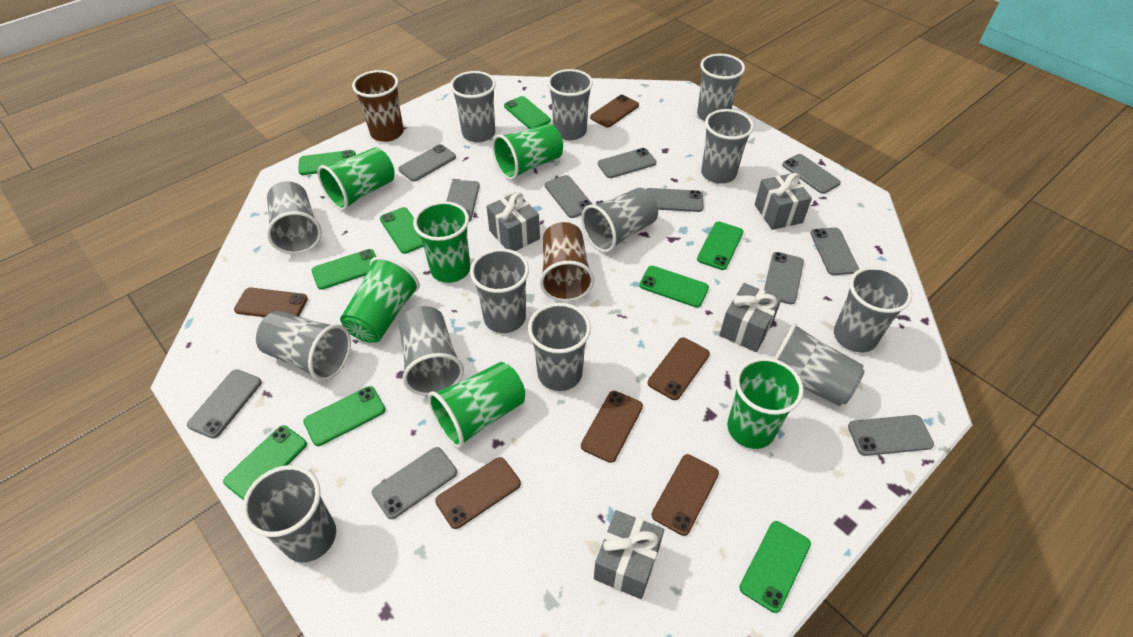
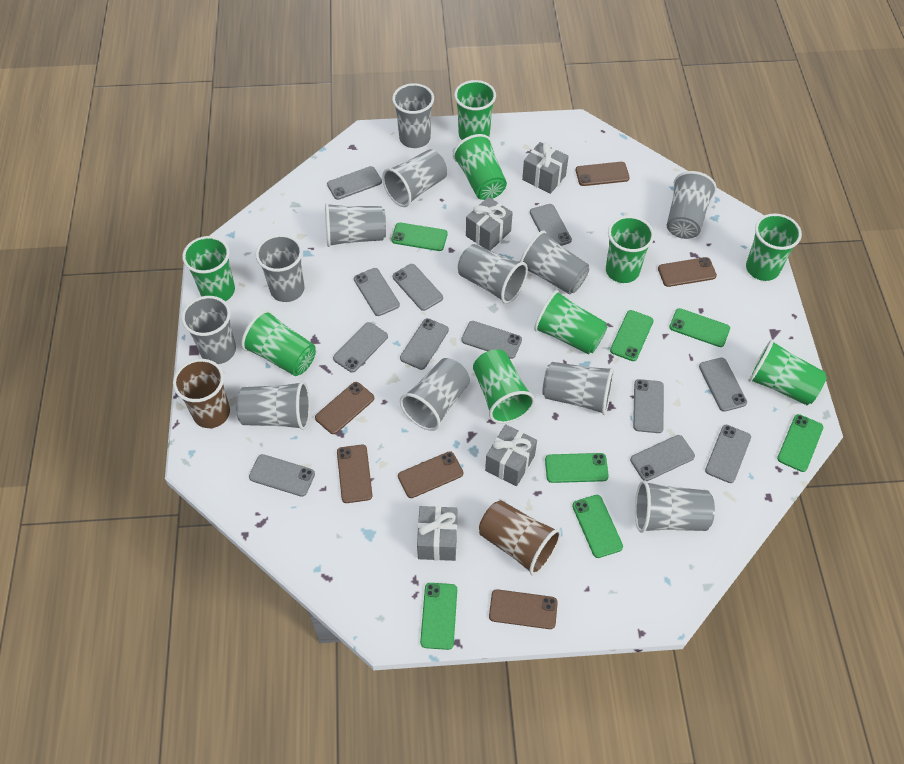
green cup: [317,147,394,211] [340,256,420,343] [413,201,470,283] [428,362,525,448] [492,124,563,180] [727,357,804,449] = 6 -> [182,236,235,301] [241,310,316,376] [453,134,507,200] [454,80,496,140] [473,350,535,424] [534,290,607,355] [606,216,654,283] [746,213,802,281] [748,339,827,405] = 9
green phone: [223,425,307,500] [298,150,356,175] [303,386,385,446] [311,249,376,290] [380,207,423,254] [504,96,551,129] [639,266,709,307] [697,221,743,270] [740,521,811,613] = 9 -> [391,222,447,251] [420,583,457,650] [545,453,609,483] [572,495,623,558] [610,310,654,361] [669,308,730,347] [777,414,823,472] = 7
grey cup: [242,465,336,562] [256,311,351,381] [267,181,322,254] [399,306,464,396] [450,71,496,143] [470,249,529,333] [528,303,591,391] [548,69,593,141] [581,188,658,253] [697,54,745,121] [701,109,754,184] [773,323,865,406] [834,267,912,352] = 13 -> [181,296,236,364] [236,381,310,430] [256,234,305,302] [325,203,386,247] [382,149,447,207] [392,83,434,148] [400,358,470,431] [458,244,528,304] [520,230,589,294] [542,362,614,415] [635,480,715,533] [667,171,717,239] = 12
grey phone: [187,369,262,438] [372,447,457,519] [398,145,456,182] [447,180,480,222] [545,175,592,218] [598,148,656,178] [646,188,704,212] [764,252,804,305] [782,154,841,194] [811,228,859,275] [848,415,934,456] = 11 -> [249,454,315,497] [327,166,382,200] [333,322,388,373] [354,268,400,316] [393,264,443,311] [400,318,449,370] [461,321,522,359] [530,204,572,246] [630,435,695,481] [633,379,664,433] [699,357,747,412] [705,425,751,483] = 12

